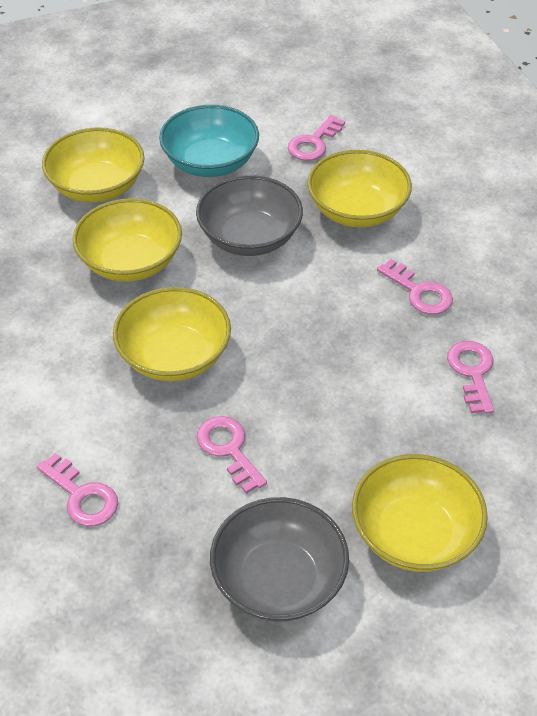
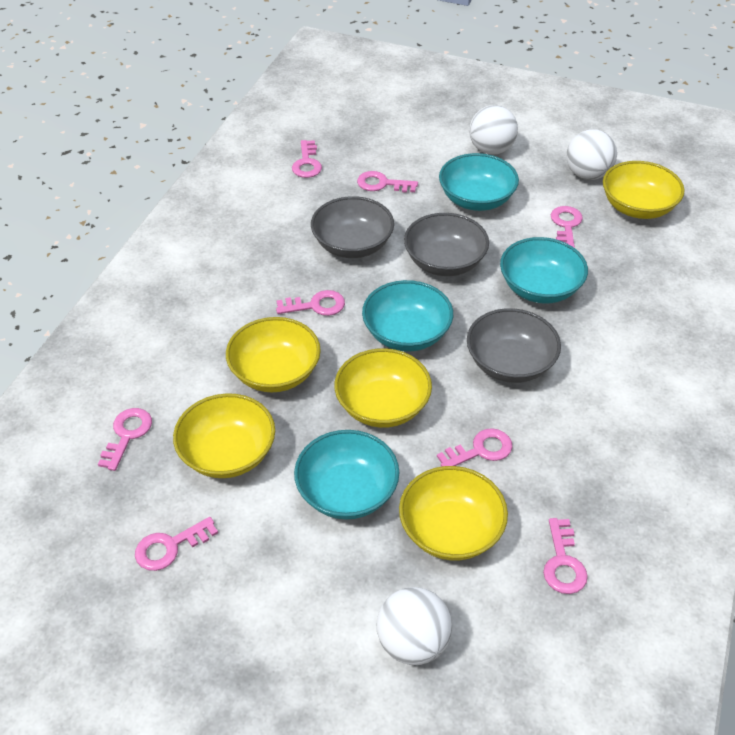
grey bowl: [196,175,303,256] [210,497,349,622] = 2 -> [311,196,394,258] [404,213,489,276] [467,308,561,383] = 3
pink key: [37,453,118,526] [197,416,267,494] [288,115,345,161] [377,259,453,315] [447,341,494,414] = 5 -> [98,408,152,471] [135,517,218,571] [276,290,345,316] [292,140,322,178] [357,171,418,193] [437,428,512,467] [543,518,588,594] [551,206,583,248] = 8
turquoise bowl: [159,105,259,177] = 1 -> [294,430,400,519] [362,280,453,352] [439,153,519,211] [500,237,588,304] = 4
white ball: none = 0 -> [377,587,452,665] [469,105,518,155] [566,129,617,180] = 3

